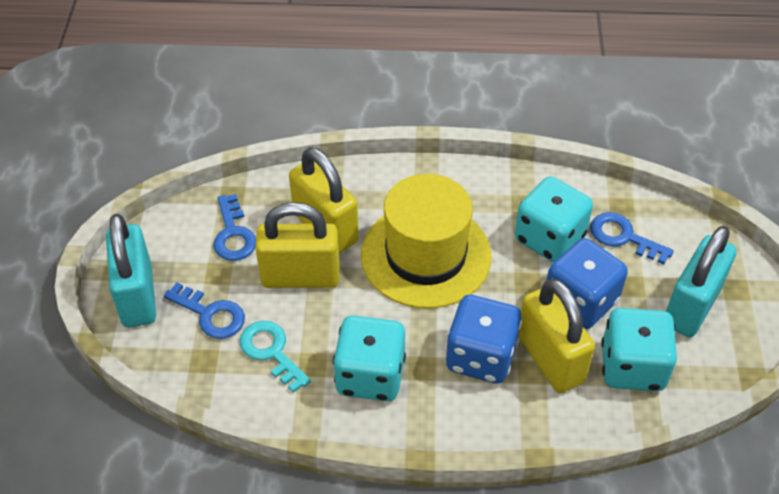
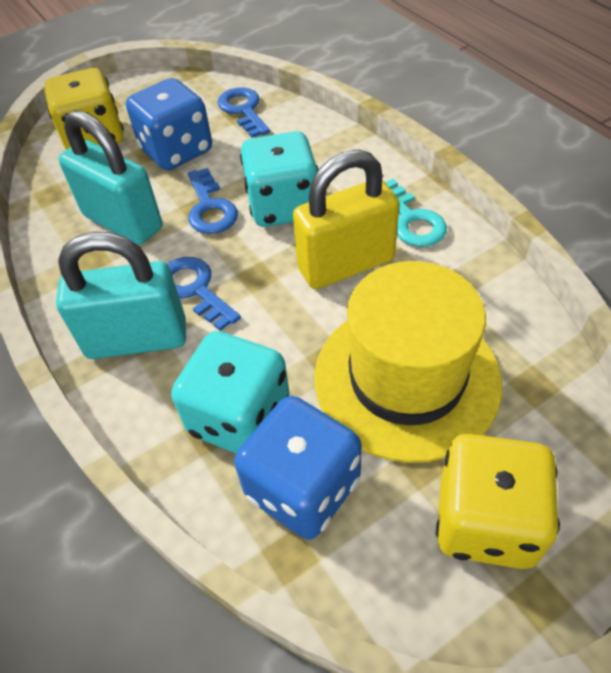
turquoise dice: [333,316,406,401] [515,176,593,262] [601,308,677,391] = 3 -> [171,331,290,453] [240,131,318,227] = 2
yellow dice: none = 0 -> [44,68,124,150] [436,434,560,569] = 2
yellow padlock: [255,202,340,288] [289,147,359,253] [518,278,595,393] = 3 -> [293,150,399,289] = 1

